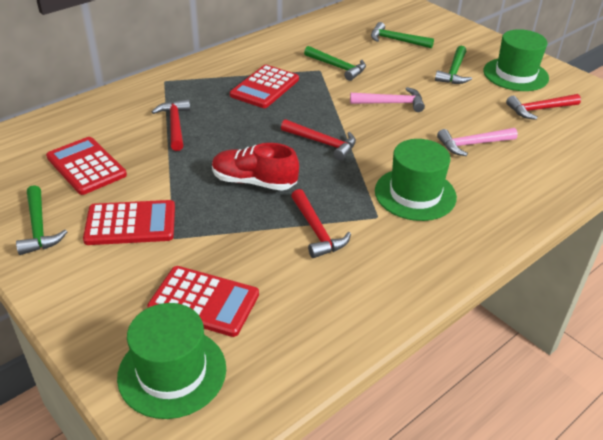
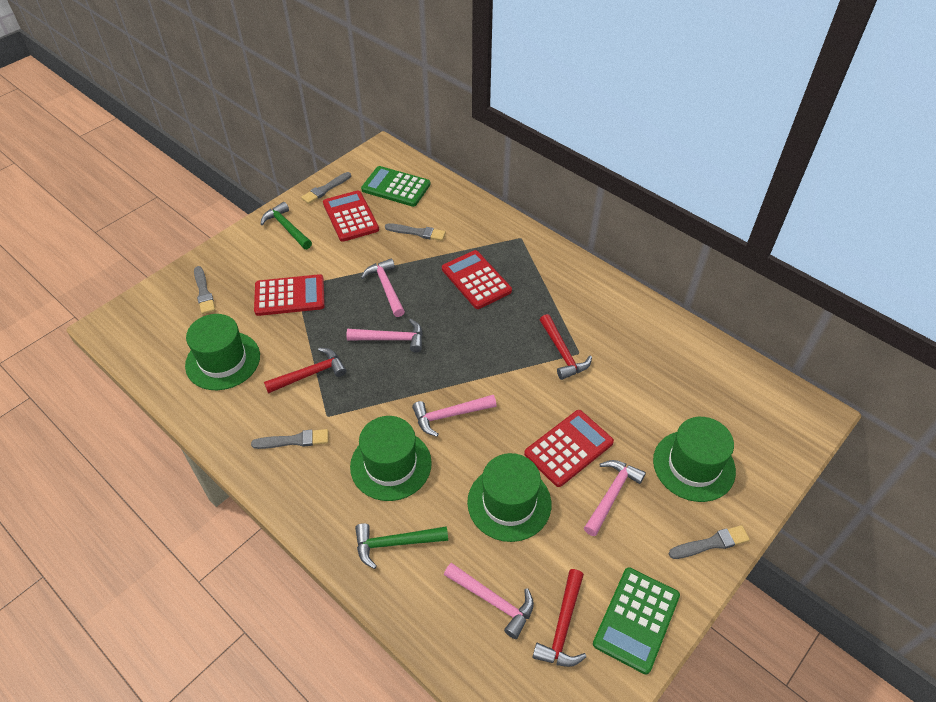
green calculator: none = 0 -> [361,166,431,207] [593,567,680,675] = 2
green hammer: [16,185,67,255] [304,46,366,81] [371,22,434,49] [435,46,472,84] = 4 -> [261,202,312,249] [355,523,448,569] = 2
green hat: [117,303,226,419] [375,139,457,221] [483,29,549,91] = 3 -> [185,314,260,390] [350,416,432,501] [467,453,551,542] [653,417,736,502] = 4
grey brush: none = 0 -> [194,266,215,314] [251,429,329,449] [301,172,351,204] [385,223,446,241] [669,525,750,559] = 5
pink hammer: [350,87,425,112] [437,128,518,156] = 2 -> [346,319,423,352] [361,258,405,317] [412,395,497,437] [444,563,534,639] [584,460,646,536] = 5
red hammer: [152,99,190,151] [281,119,356,160] [291,189,351,258] [506,94,581,120] = 4 -> [264,348,346,394] [533,569,586,667] [540,314,592,380] = 3
red shoe: [212,143,299,191] = 1 -> none = 0

